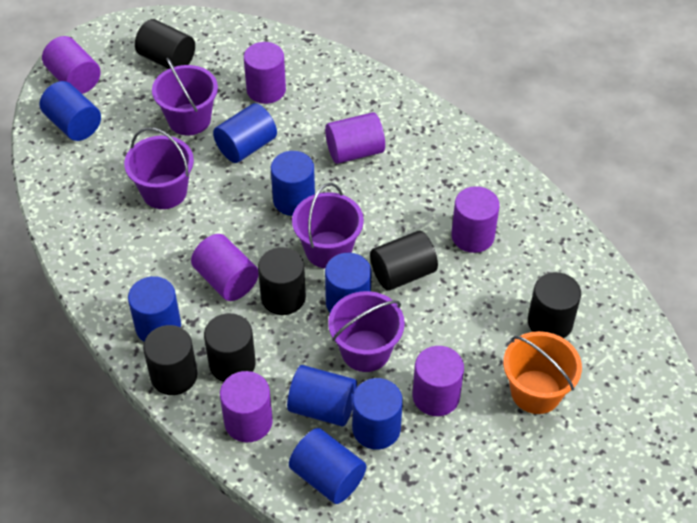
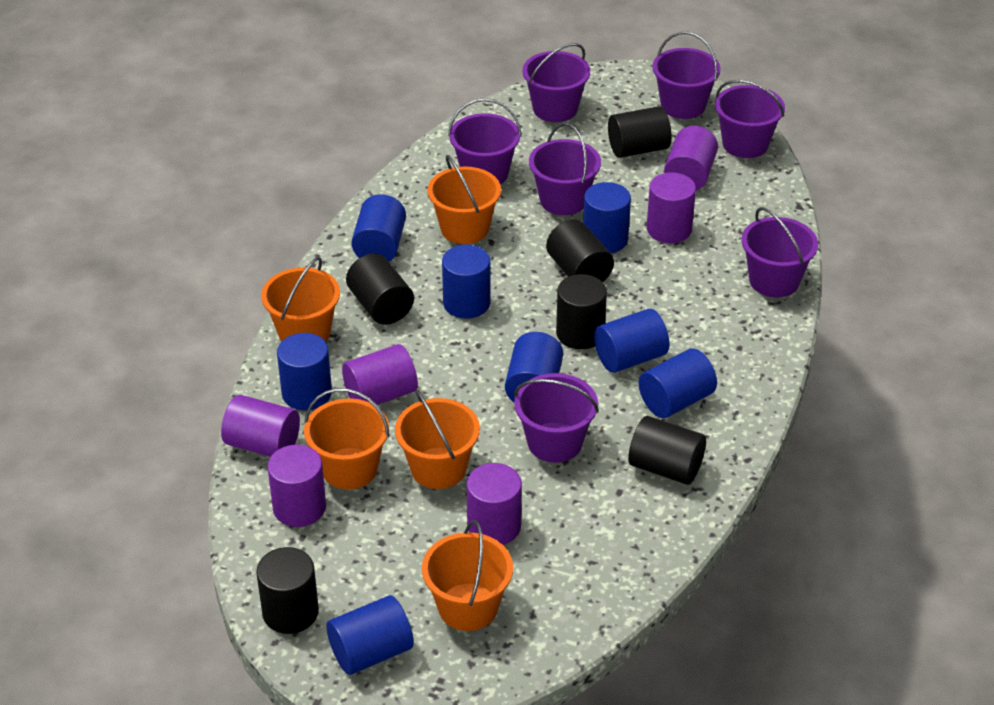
orange bucket: [503,331,582,414] = 1 -> [261,257,340,342] [304,388,389,489] [395,389,480,489] [422,520,513,631] [428,155,501,244] = 5
purple bucket: [124,127,194,209] [152,58,218,135] [292,183,364,268] [328,291,405,372] = 4 -> [448,98,522,184] [514,373,599,463] [522,43,590,122] [529,123,601,215] [652,31,721,119] [715,80,785,158] [742,207,818,297] = 7
purple cylinder: [42,36,101,94] [191,234,259,301] [220,371,273,442] [244,42,286,104] [325,112,385,164] [413,346,464,416] [451,186,500,253] = 7 -> [221,395,300,457] [267,445,326,527] [342,344,418,405] [467,463,522,545] [647,172,696,243] [664,126,718,190] = 6

